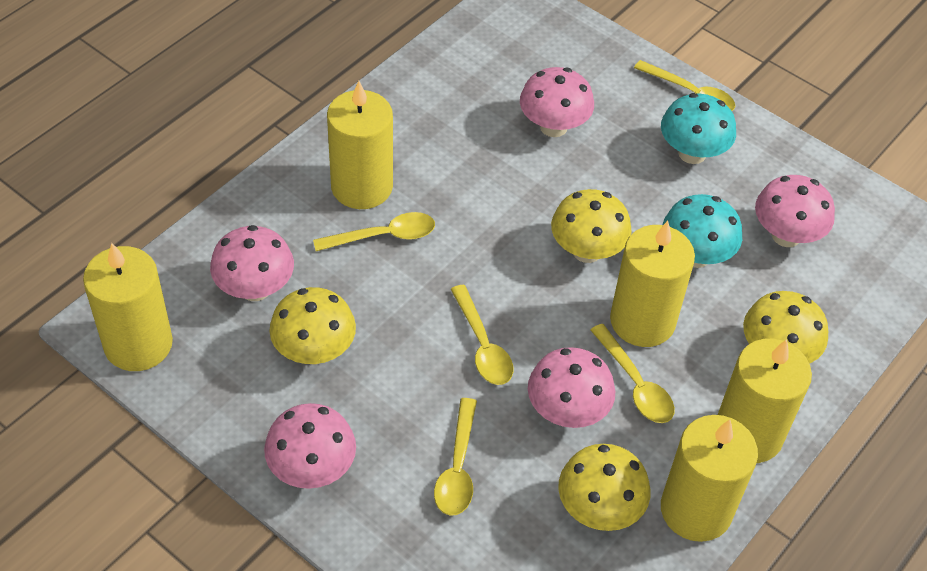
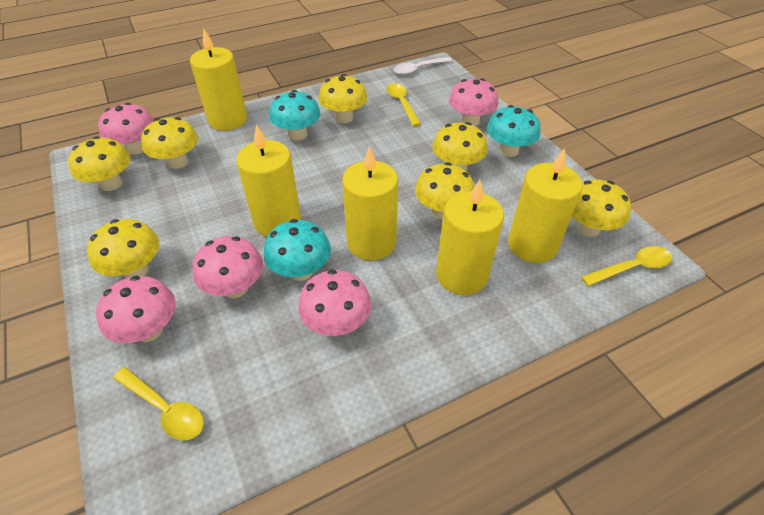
turquoise mushroom: [661,93,736,164] [662,194,742,268] = 2 -> [264,219,331,281] [269,90,321,141] [487,105,540,157] = 3
white spoon: none = 0 -> [393,57,452,75] = 1
yellow mushroom: [269,287,356,364] [551,189,632,263] [558,444,650,531] [743,291,828,364] = 4 -> [68,136,130,191] [87,219,159,278] [141,117,198,169] [319,74,368,123] [415,162,474,219] [432,122,488,171] [572,179,631,237] = 7
yellow spoon: [313,212,435,251] [434,398,477,516] [451,285,513,385] [590,324,675,423] [634,60,735,111] = 5 -> [113,367,204,440] [386,83,421,126] [581,246,672,286] = 3

